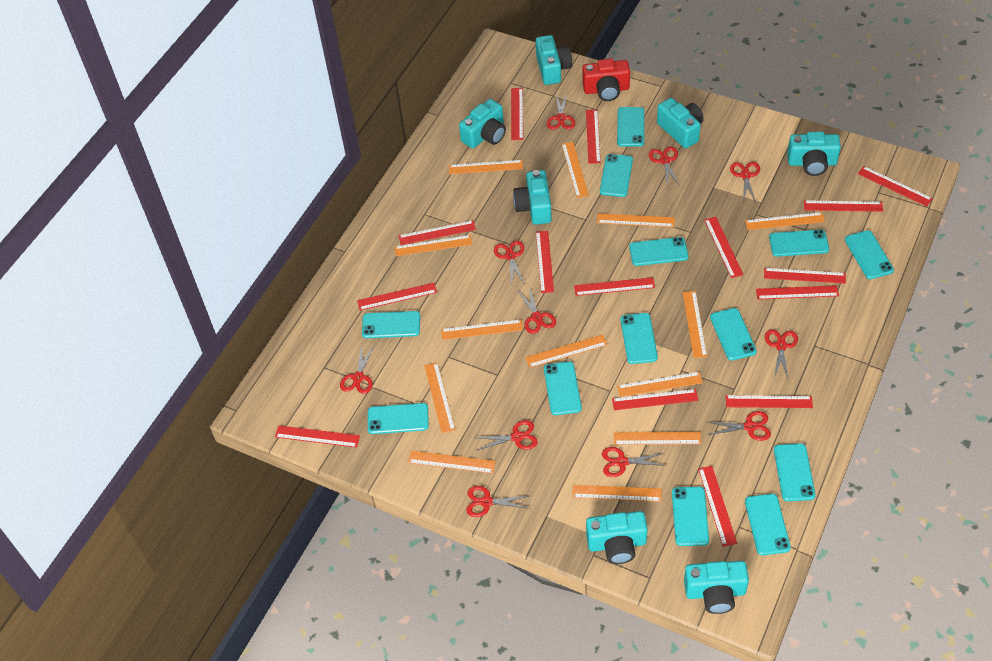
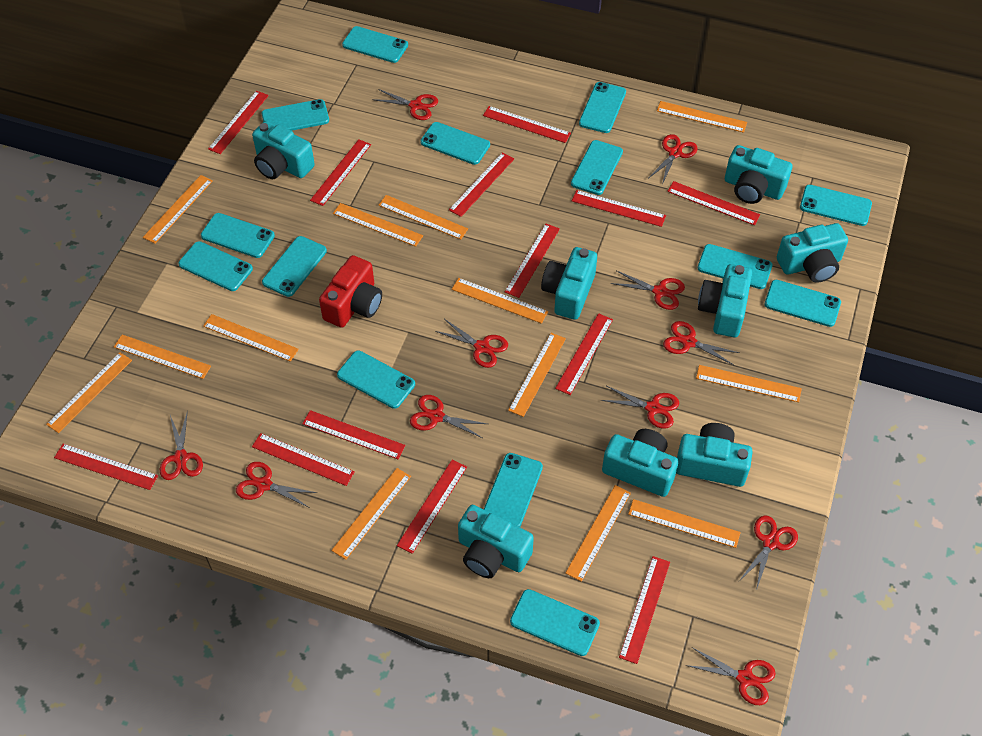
red ruler: [275,425,360,448] [357,283,437,311] [399,220,476,245] [511,88,523,140] [536,231,554,293] [574,277,655,296] [586,110,601,164] [612,389,698,410] [698,466,737,547] [704,217,743,278] [726,395,813,408] [756,285,839,300] [764,268,846,284] [804,200,883,212] [858,166,933,207] = 15 -> [54,444,158,490] [208,91,269,154] [252,433,355,486] [302,410,406,459] [310,139,371,206] [397,459,467,554] [449,152,514,217] [483,106,571,143] [505,224,560,298] [555,313,613,395] [572,190,666,227] [619,556,670,664] [667,181,760,225] = 13
turquoise camera: [459,99,506,149] [513,170,552,225] [536,35,572,85] [586,511,648,564] [657,98,704,148] [684,561,749,614] [787,132,841,176] = 7 -> [252,121,315,179] [458,505,534,578] [541,247,597,320] [602,429,679,497] [676,423,753,487] [698,264,752,338] [725,145,792,204] [777,223,848,283] = 8
turquoise phone: [362,311,420,338] [368,403,429,434] [544,361,582,415] [600,154,633,197] [617,107,644,147] [621,313,658,364] [629,237,688,266] [672,487,709,546] [710,308,757,361] [745,494,791,555] [769,230,829,257] [774,443,816,501] [845,230,894,279] = 13 -> [178,241,253,291] [201,213,275,258] [262,99,329,131] [262,236,327,297] [337,350,415,409] [342,26,408,63] [420,122,490,165] [484,453,543,527] [510,589,600,656] [571,140,623,195] [579,82,626,133] [697,244,773,289] [764,280,841,327] [800,185,872,226] = 14

